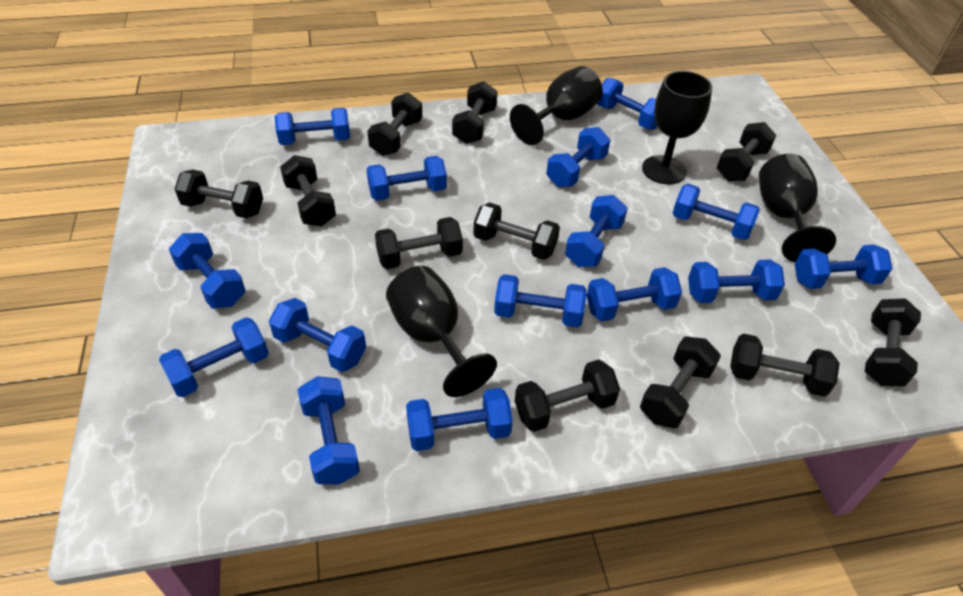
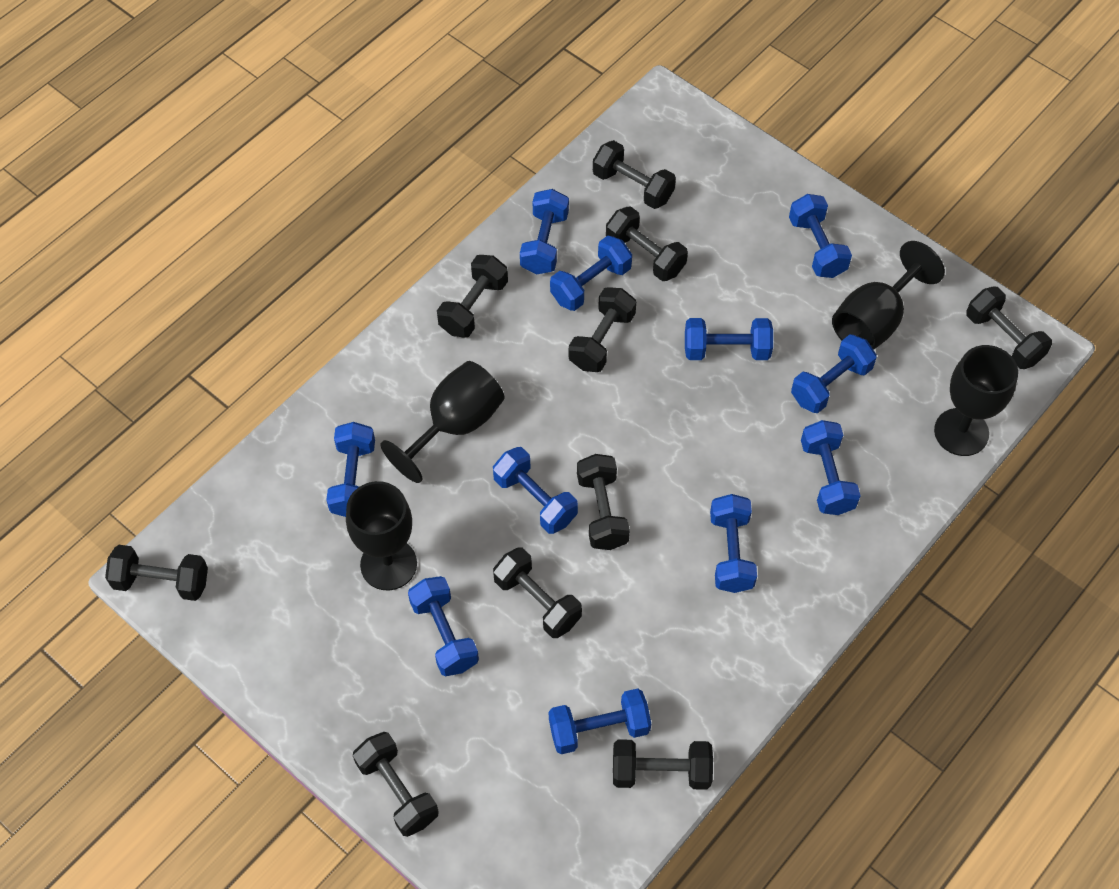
black dumbbell: [175,170,263,218] [280,155,336,226] [367,93,422,156] [375,217,463,269] [452,81,497,144] [473,202,560,260] [515,359,620,432] [640,337,721,428] [717,122,776,181] [730,333,840,397] [865,299,921,386] = 11 -> [105,545,208,601] [353,732,439,837] [437,255,508,338] [493,547,582,638] [569,287,636,372] [577,454,630,550] [593,140,676,209] [606,206,688,281] [613,739,713,790] [966,287,1052,369] = 10
blue dumbbell: [159,317,269,397] [169,233,246,308] [269,298,366,372] [275,108,350,145] [298,376,360,484] [366,156,447,201] [406,388,513,451] [494,274,587,328] [546,127,610,187] [565,195,627,267] [587,267,682,321] [597,77,658,130] [672,184,760,240] [688,259,785,303] [794,245,893,289] = 15 -> [326,422,375,517] [408,576,479,676] [493,447,578,534] [520,189,569,274] [549,688,651,754] [550,236,632,311] [685,318,773,360] [710,494,757,593] [789,194,852,278] [791,334,877,413] [801,420,861,515] = 11

